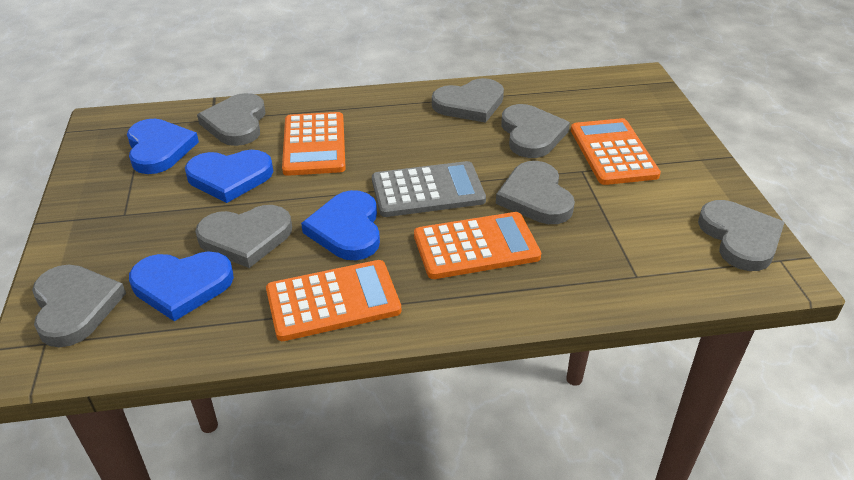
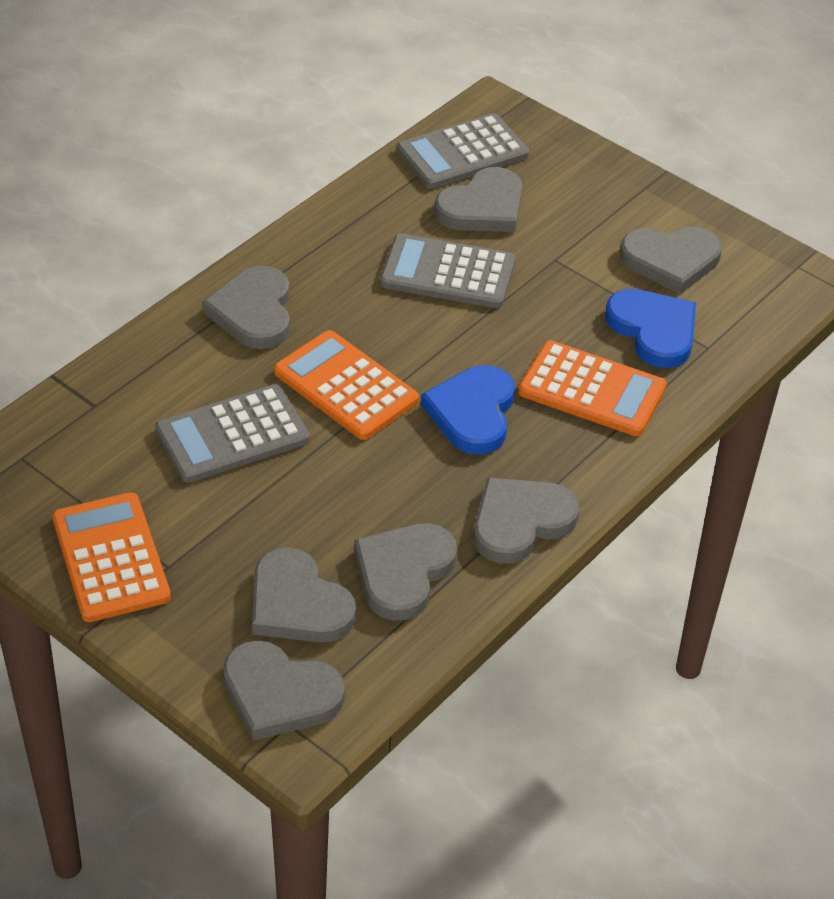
blue heart: [127,119,199,174] [129,252,234,321] [185,150,273,203] [301,190,380,260] = 4 -> [421,365,515,454] [606,289,696,368] = 2
grey calculator: [372,161,486,217] = 1 -> [155,384,310,483] [380,233,515,308] [397,113,529,189] = 3
orange calculator: [266,260,402,341] [282,112,346,176] [414,212,541,279] [571,118,661,185] = 4 -> [52,492,171,622] [274,330,419,440] [518,340,667,436] = 3

